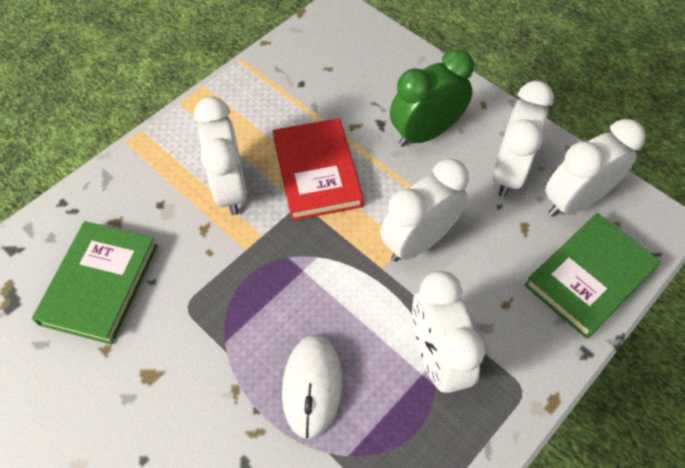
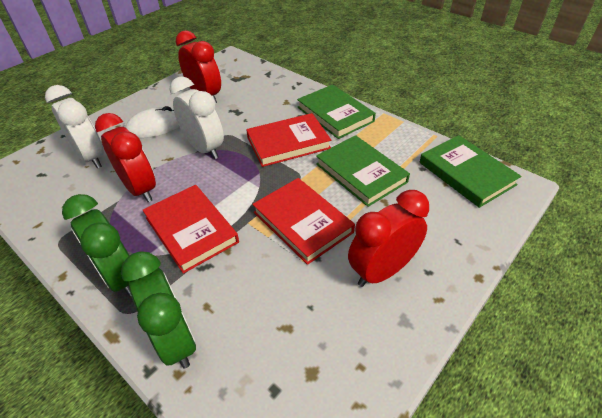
green book: [32,221,158,345] [524,213,661,339] = 2 -> [297,84,376,139] [316,135,410,207] [419,135,521,208] = 3
green clock: [390,49,474,147] = 1 -> [62,194,131,297] [121,251,196,369] = 2
red book: [273,118,364,221] = 1 -> [143,185,239,274] [246,113,331,167] [252,178,355,265] = 3
red clock: none = 0 -> [95,113,156,202] [176,30,221,103] [348,190,429,287] = 3
white clock: [194,97,247,215] [380,159,469,262] [412,271,485,394] [492,81,554,197] [546,119,646,217] = 5 -> [45,85,104,168] [170,76,224,159] = 2

